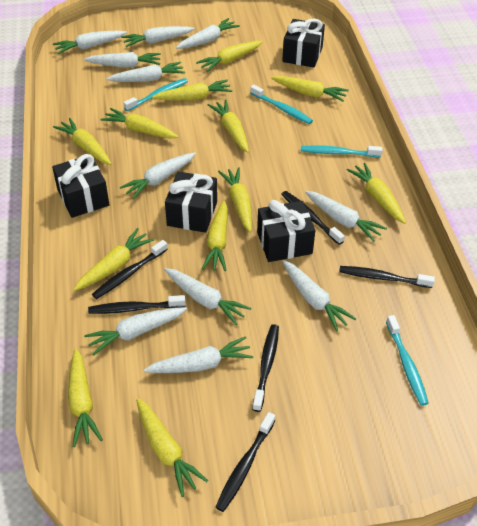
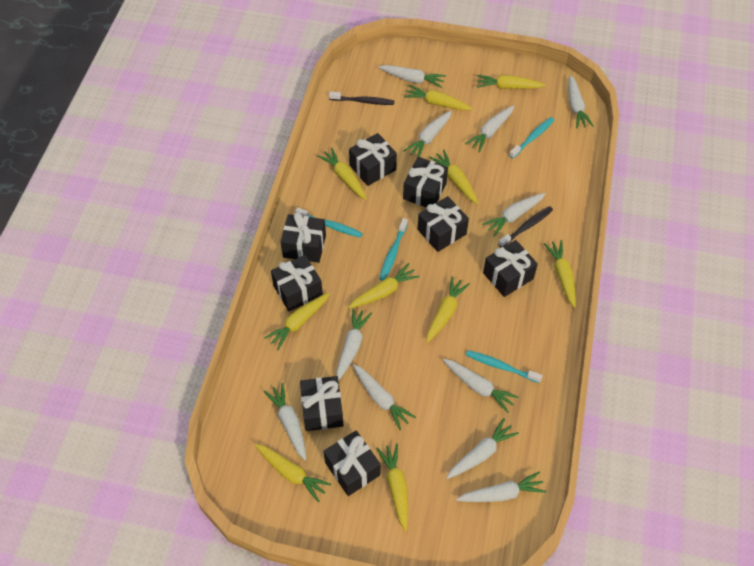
black gift: [52,154,109,218] [165,171,217,233] [257,200,315,262] [282,18,325,68] = 4 -> [271,255,323,311] [281,212,326,263] [300,376,344,431] [324,430,380,496] [349,133,397,186] [403,157,448,208] [418,196,469,252] [483,240,538,297] = 8
black toothbrush: [88,295,186,314] [92,240,168,299] [215,412,275,512] [252,324,279,412] [281,191,345,245] [339,266,435,288] = 6 -> [329,92,395,105] [498,206,553,248] = 2
yellow carrot: [53,118,112,165] [68,348,103,447] [73,228,154,291] [100,108,179,139] [136,398,208,497] [152,80,232,100] [196,41,263,72] [202,200,228,271] [208,100,249,153] [218,167,252,233] [271,76,349,102] [347,163,406,224] = 12 -> [255,444,331,502] [264,293,330,350] [317,147,367,200] [348,263,420,308] [376,444,408,531] [404,85,473,111] [426,276,470,343] [429,150,478,204] [477,75,546,89] [543,240,576,308] = 10

